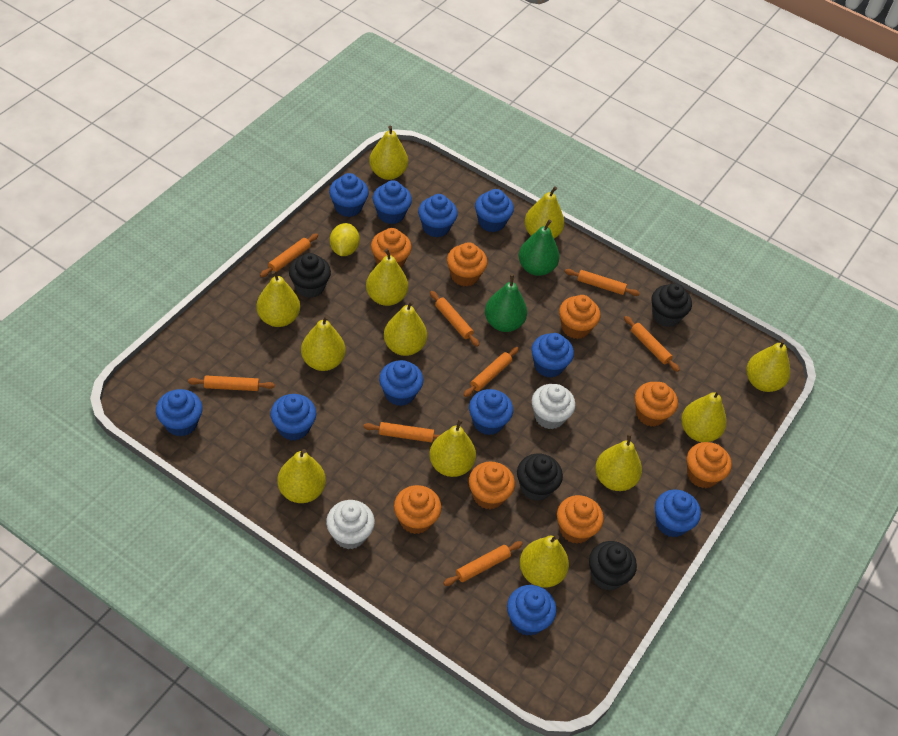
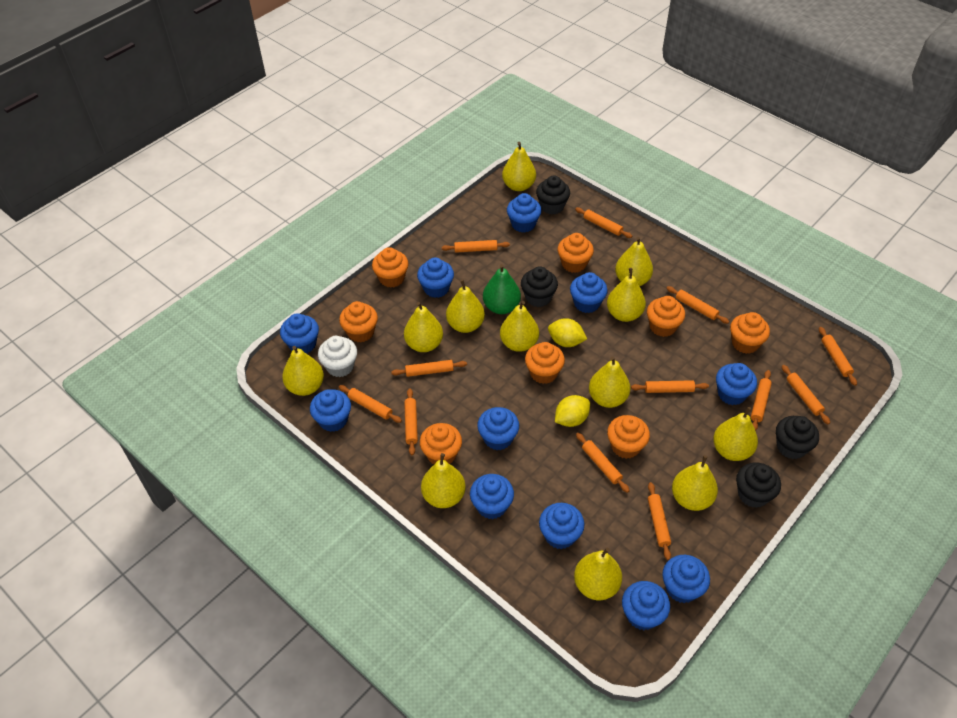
green pear: [485,274,527,332] [519,220,560,276] = 2 -> [483,264,521,314] = 1
orange rolling pin: [188,375,275,391] [260,233,318,277] [363,422,440,442] [430,291,479,347] [443,541,523,586] [464,347,519,397] [565,269,640,296] [624,316,680,372] = 8 -> [339,385,402,423] [391,360,467,377] [404,388,418,455] [442,240,510,253] [575,207,632,238] [576,433,630,493] [631,380,709,393] [648,482,671,560] [666,286,729,324] [751,370,772,431] [782,365,830,424] [819,327,857,386] = 12
white cupcake: [326,500,375,549] [532,384,575,429] = 2 -> [318,336,357,377] = 1
yellow lemon: [330,223,360,256] = 1 -> [548,318,587,347] [555,395,590,427] = 2

